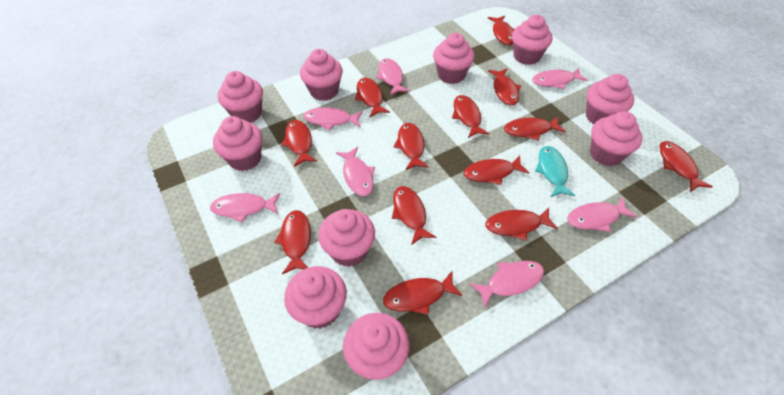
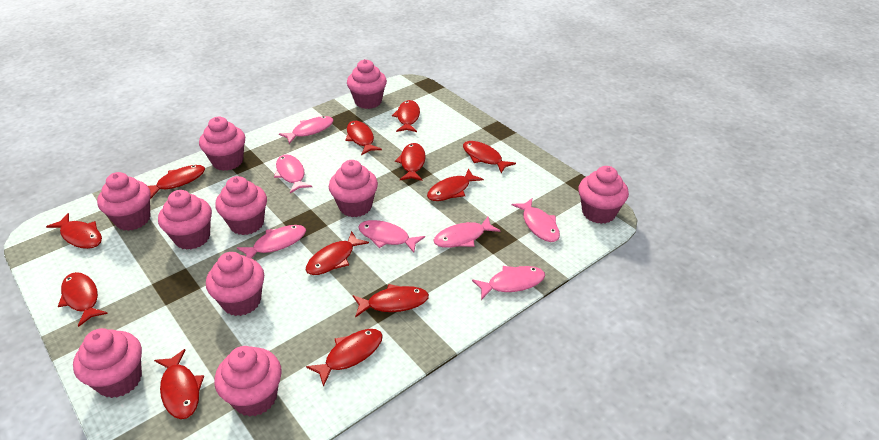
red fish: [274,210,311,274] [281,120,317,167] [355,78,390,117] [383,271,463,315] [392,186,436,245] [394,123,429,170] [452,95,489,138] [464,156,529,185] [486,208,558,240] [488,16,514,45] [488,69,521,105] [504,116,566,141] [660,141,713,192] = 13 -> [46,213,102,249] [58,272,108,327] [148,165,205,199] [154,349,204,419] [306,231,369,275] [306,329,383,387] [345,121,382,155] [353,284,429,317] [392,100,420,132] [395,143,426,181] [427,169,484,201] [463,141,516,173] = 12
turquoise fish: [535,146,576,197] = 1 -> none = 0

